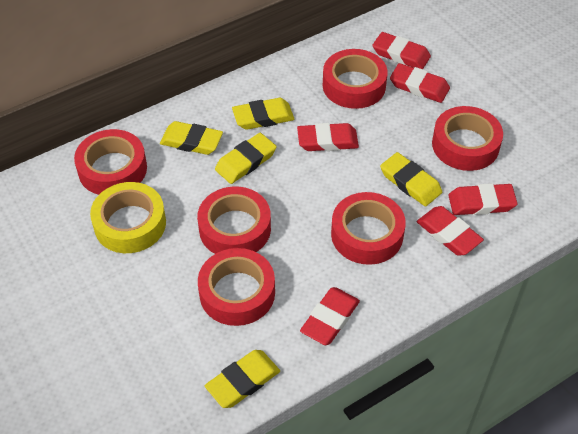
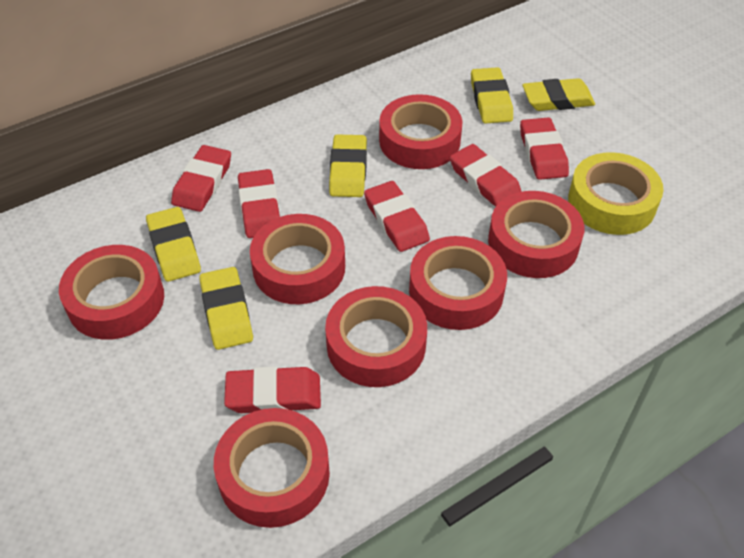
red tape: [74,129,147,195] [197,187,271,254] [198,248,275,326] [323,49,388,109] [331,192,406,265] [432,106,503,171] = 6 -> [59,245,164,340] [214,408,330,528] [250,214,345,304] [325,286,427,387] [379,94,462,169] [409,236,507,330] [488,191,584,278] = 7

